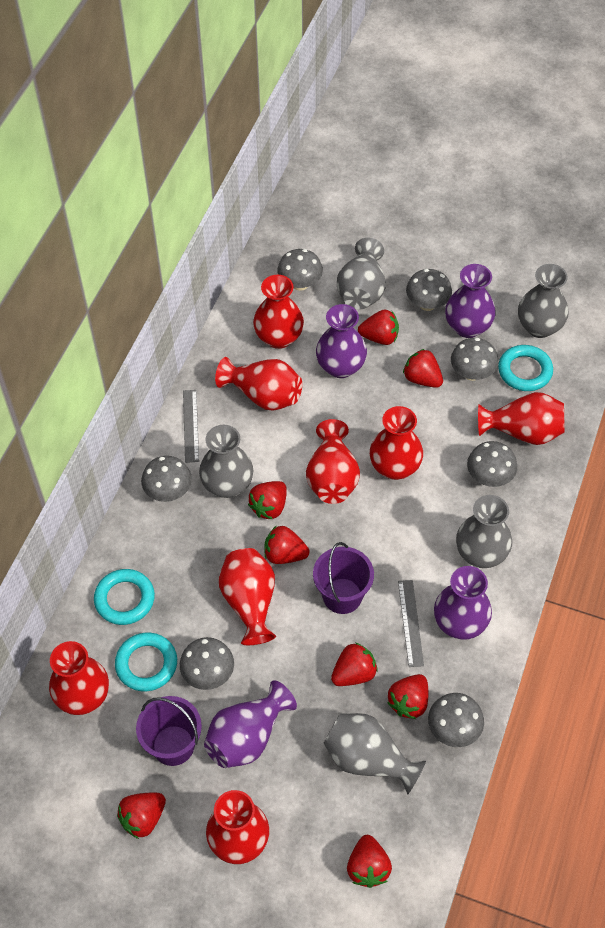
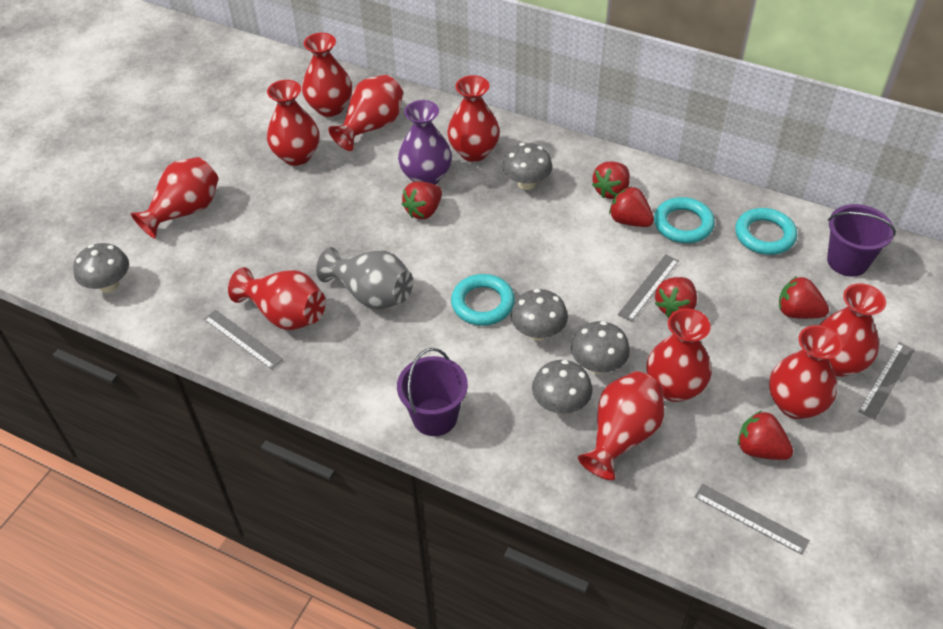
grey mushroom: [141,456,192,502] [180,637,234,690] [277,249,323,291] [406,269,452,311] [428,693,484,747] [451,338,498,381] [467,441,517,487] = 7 -> [73,243,129,293] [502,143,552,190] [511,289,568,341] [532,360,593,414] [571,321,630,374] = 5
grey ruler: [183,390,199,463] [398,580,424,667] = 2 -> [204,310,283,369] [618,254,679,322] [695,484,810,555] [858,342,915,420] = 4
grey vase: [199,425,253,498] [324,713,426,794] [337,238,386,310] [456,495,512,568] [518,264,569,338] = 5 -> [316,247,413,310] = 1
purple vase: [204,680,297,768] [316,304,367,378] [434,566,492,640] [445,264,496,338] = 4 -> [398,100,452,185] = 1
red strawberry: [117,793,166,839] [248,481,287,519] [264,525,310,564] [331,643,378,686] [347,835,392,888] [358,310,399,345] [387,674,428,719] [403,349,443,388] = 8 -> [402,182,442,219] [592,161,630,199] [609,186,654,227] [655,277,697,318] [738,411,793,460] [779,276,829,319] = 6
red vase: [49,641,109,715] [206,790,269,864] [215,357,302,410] [219,548,276,645] [253,275,304,349] [306,419,360,504] [370,406,423,480] [478,392,565,445] = 8 -> [130,157,219,239] [228,267,325,330] [267,80,319,166] [302,33,352,117] [328,75,403,151] [447,75,500,162] [578,371,664,480] [646,308,712,402] [769,325,843,419] [819,283,886,377] = 10

